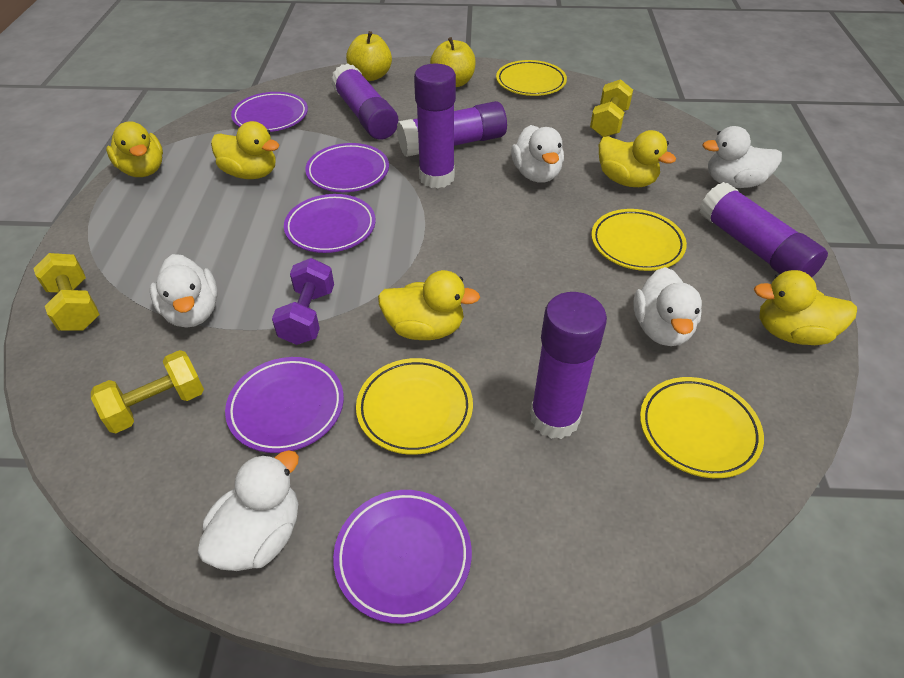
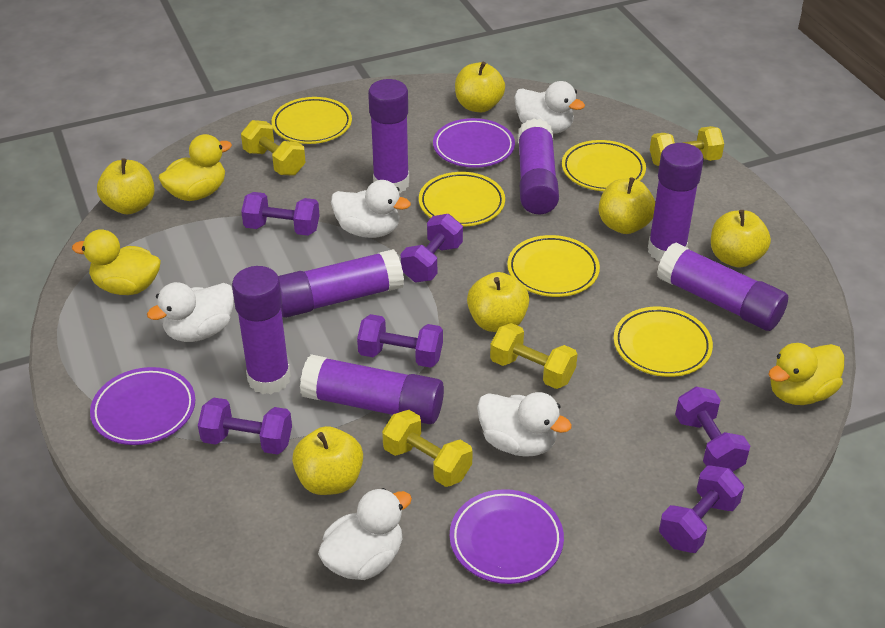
purple dumbbell: [272,258,334,345] = 1 -> [198,398,292,455] [241,192,320,236] [357,314,443,368] [400,214,463,282] [659,465,744,553] [675,387,750,472] = 6
purple glue stick: [331,63,398,139] [397,101,507,157] [414,64,456,188] [530,292,607,439] [699,182,828,277] = 5 -> [232,266,291,394] [278,249,404,318] [300,354,444,424] [368,79,409,193] [518,119,559,214] [648,143,704,261] [657,242,788,331] = 7
purple plate: [225,357,344,453] [231,92,308,132] [284,194,376,253] [305,143,389,192] [333,490,472,624] = 5 -> [90,367,195,445] [433,118,515,168] [450,489,564,584] = 3
yellow apple: [346,31,392,81] [430,37,476,87] = 2 -> [97,158,154,214] [292,426,363,495] [455,62,505,112] [467,272,529,332] [599,177,655,234] [711,210,771,268] = 6
yellow duck: [106,121,163,177] [211,121,279,179] [378,270,480,340] [599,130,676,187] [754,270,857,345] = 5 -> [72,229,161,295] [158,134,232,201] [768,343,844,405] = 3
yellow dumbbell: [33,253,100,331] [91,350,204,433] [590,79,633,137] = 3 -> [241,120,306,176] [382,410,473,487] [490,323,578,389] [650,126,724,166] = 4
yellow plate: [356,358,473,455] [496,60,567,96] [591,209,687,271] [640,377,764,478] = 4 -> [272,97,352,144] [419,172,505,227] [507,235,600,297] [562,140,646,191] [614,307,713,377] = 5

